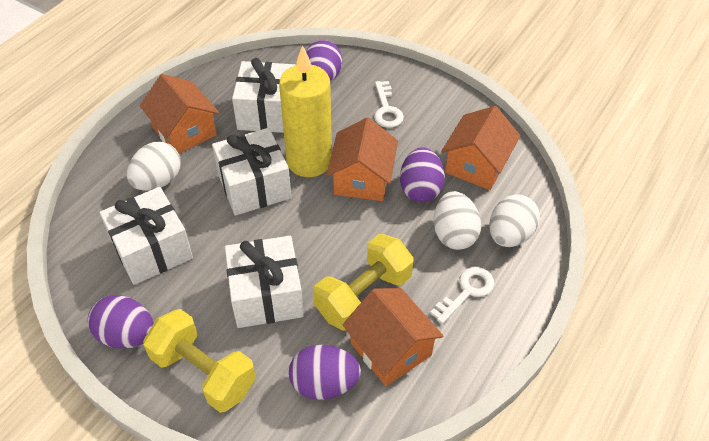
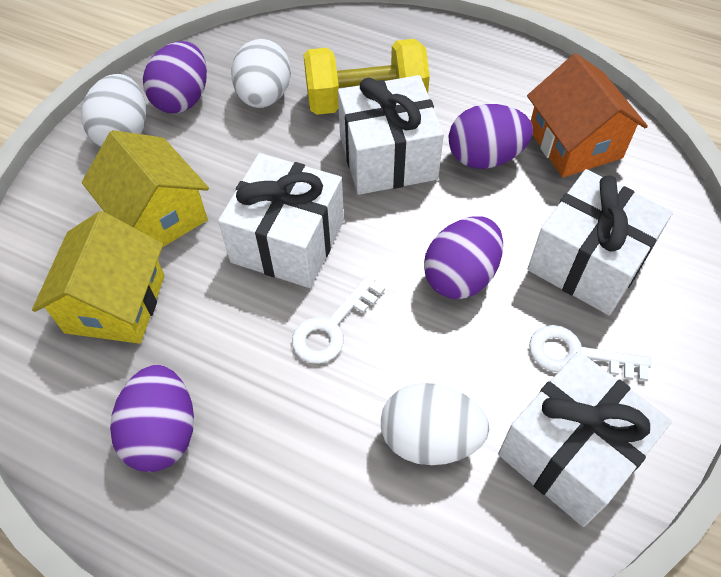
orange house: [140,74,219,153] [326,117,398,201] [343,288,443,386] [441,106,520,190] = 4 -> [527,53,648,177] = 1
yellow candle: [279,45,332,177] = 1 -> none = 0
yellow dumbbell: [143,309,256,413] [313,234,414,331] = 2 -> [304,39,430,115] = 1
yellow house: none = 0 -> [32,211,165,344] [82,130,209,248] = 2

